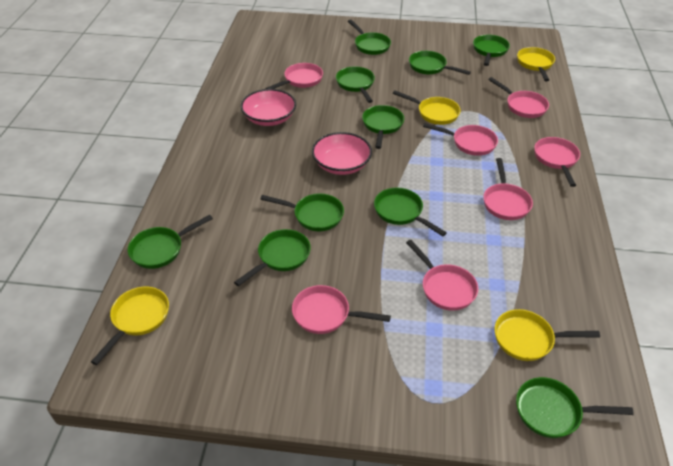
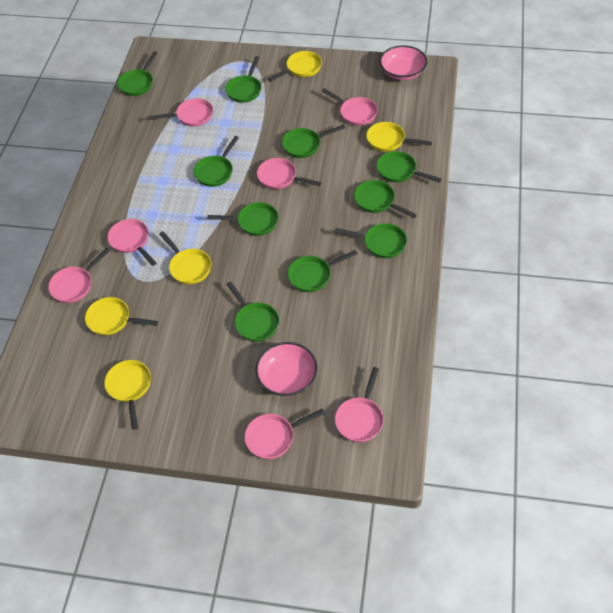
yellow pan: [91,287,169,365] [393,90,461,125] [494,309,600,361] [517,47,555,81] = 4 -> [85,297,158,335] [104,360,151,430] [159,231,211,285] [268,51,322,82] [366,122,432,152] = 5

